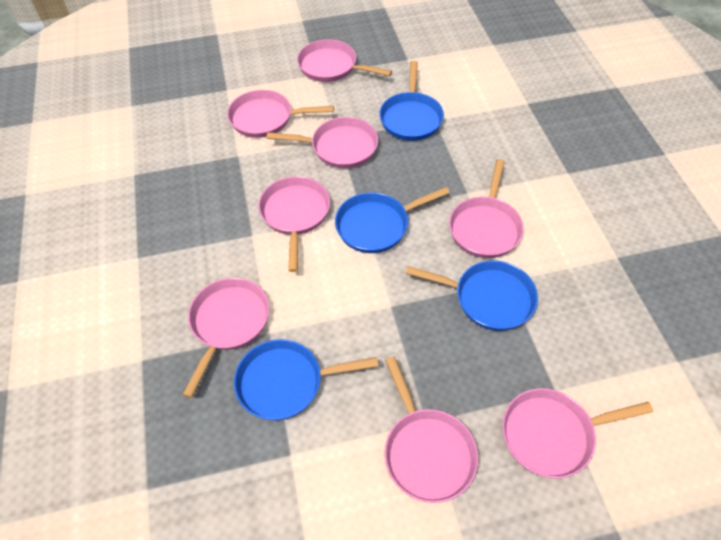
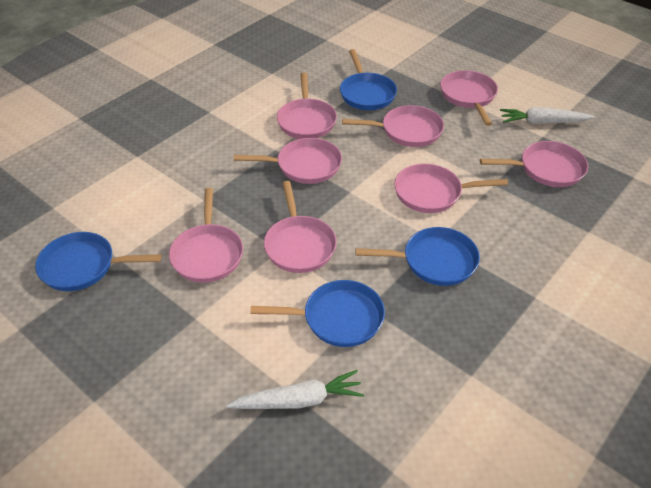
white carrot: none = 0 -> [226,370,364,409] [500,107,595,124] = 2

